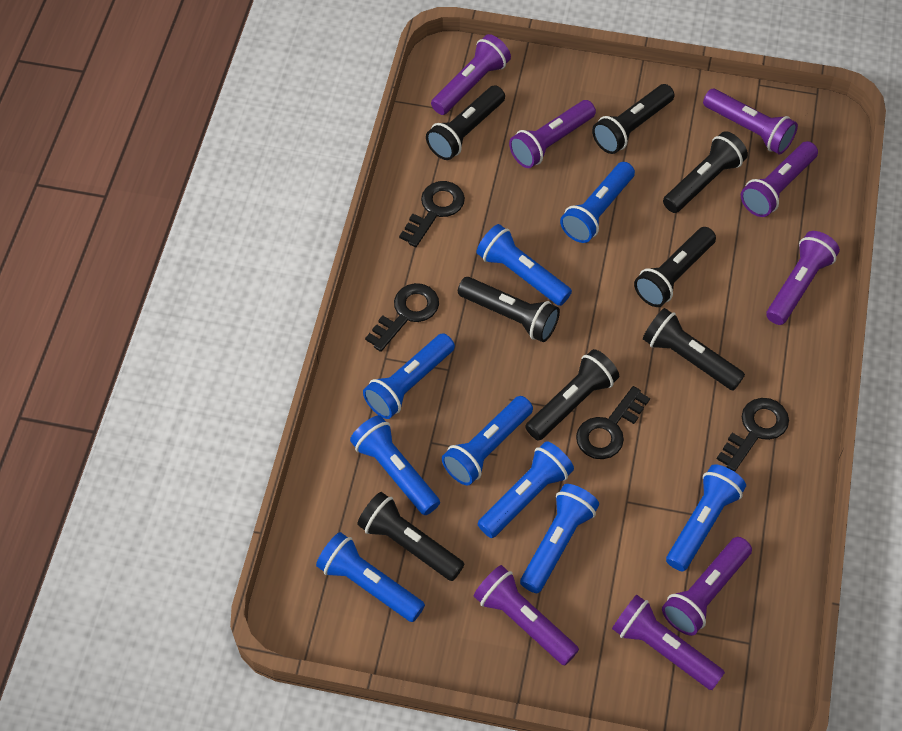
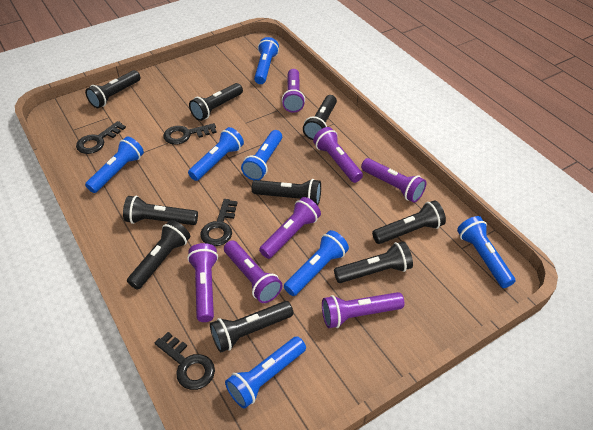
black flashlight: [357,492,464,581] [426,86,505,160] [458,277,560,342] [525,349,619,441] [592,84,674,154] [634,227,716,307] [643,308,745,390] [663,131,748,213] = 8 -> [85,70,141,108] [123,196,198,225] [127,220,190,290] [189,83,243,121] [210,301,293,353] [252,179,321,206] [303,95,337,140] [334,241,413,283] [372,200,446,244] = 9
blue flashlight: [316,532,425,622] [350,415,440,515] [363,333,455,419] [442,396,533,486] [477,224,572,306] [478,441,574,538] [520,484,599,593] [560,162,635,243] [666,464,746,571] = 9 -> [85,136,144,193] [188,127,244,181] [225,336,306,408] [241,130,282,180] [254,37,279,84] [284,230,349,296] [457,216,516,288] = 7
purple flashlight: [431,34,511,115] [474,565,579,665] [509,100,596,168] [612,595,725,690] [662,537,752,636] [703,89,798,154] [741,141,818,217] [766,231,840,325] = 8 -> [187,243,218,322] [224,240,282,303] [259,197,321,259] [282,69,305,113] [313,127,363,183] [322,292,404,328] [361,158,427,203] = 7

